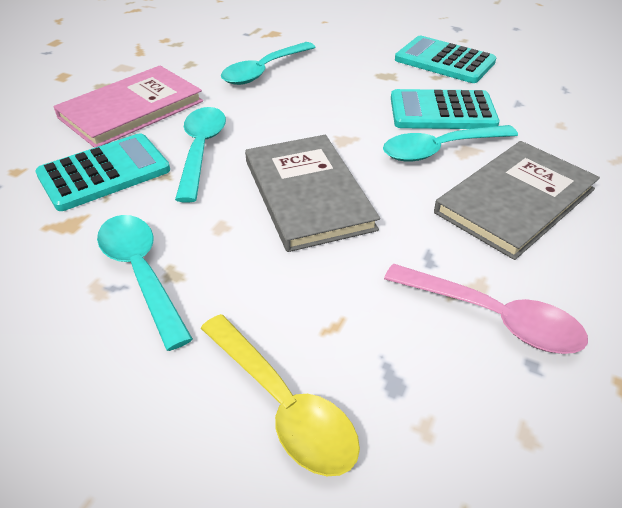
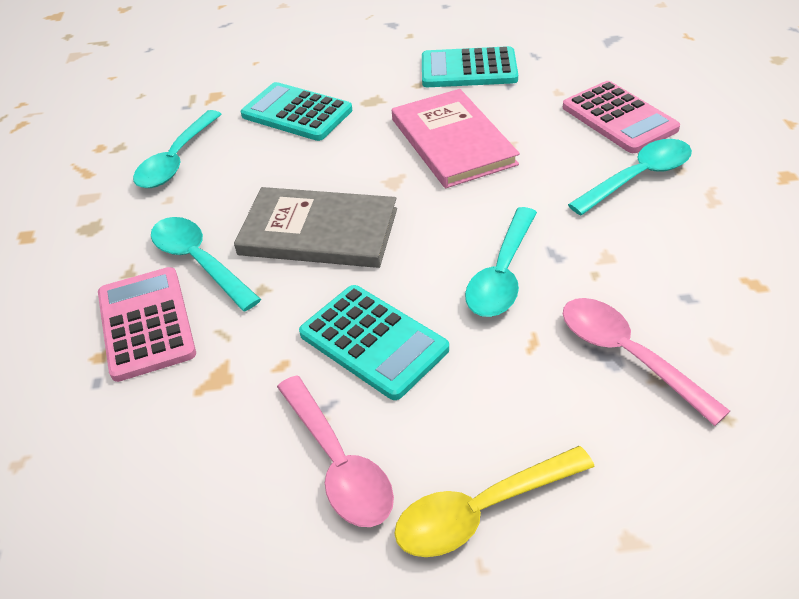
grey book: [245,135,380,252] [434,141,600,260] = 2 -> [234,187,397,268] = 1
pink calculator: none = 0 -> [98,267,196,382] [563,81,680,153] = 2
pink spoon: [384,263,588,354] = 1 -> [277,375,394,527] [563,298,730,426] = 2

